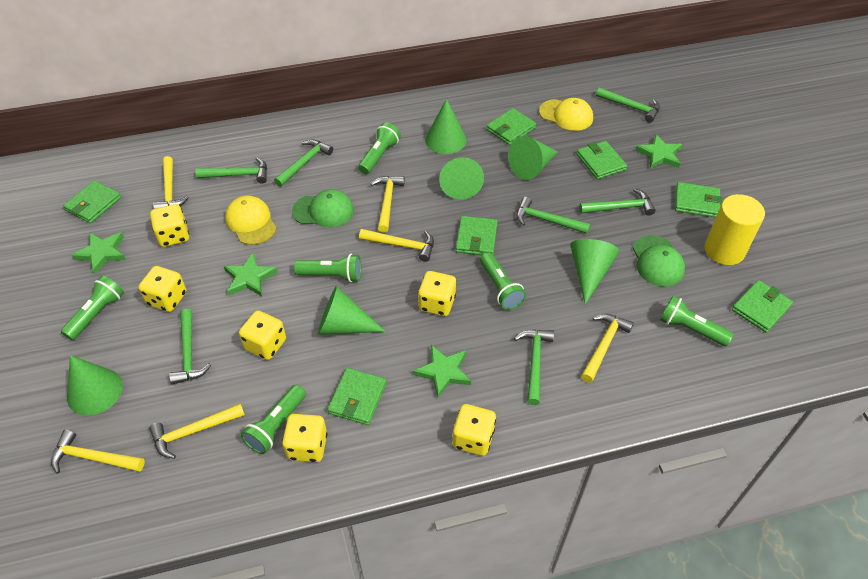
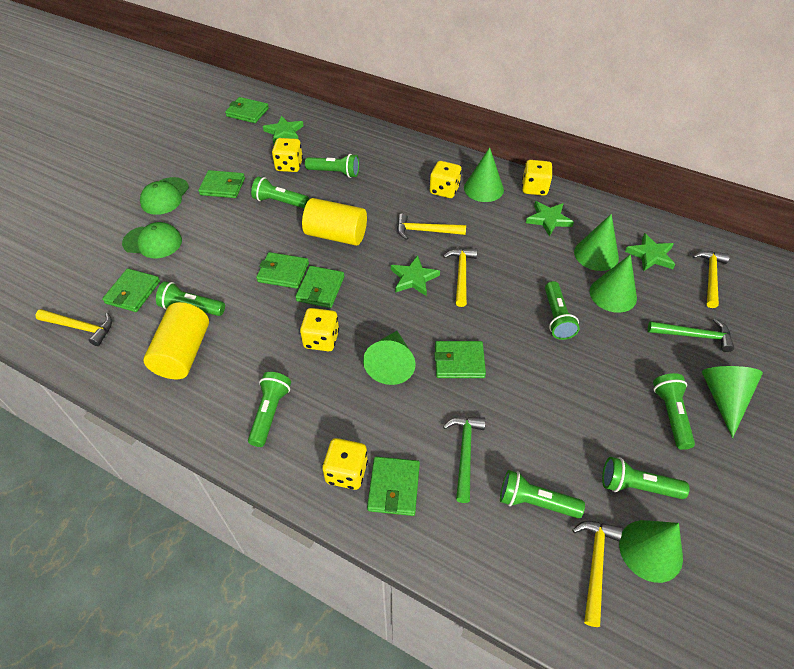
green flashlight: [61,276,124,340] [241,385,306,454] [294,254,361,282] [358,123,401,174] [480,252,526,310] [660,296,734,346] = 6 -> [156,281,225,316] [248,372,291,447] [251,176,309,208] [305,154,359,178] [500,470,585,518] [545,281,580,340] [602,457,689,499] [653,373,695,450] = 8
green hammer: [169,309,211,385] [195,158,267,184] [274,140,333,187] [514,329,554,405] [516,197,590,234] [579,188,656,216] [596,88,660,122] = 7 -> [443,417,486,503] [648,319,734,352] = 2
yellow cap: [225,196,277,245] [539,98,593,131] = 2 -> none = 0
yellow cylinder: [705,194,765,265] = 1 -> [143,302,209,379] [302,198,367,246] = 2
yellow dice: [138,266,186,312] [150,204,189,247] [239,311,286,360] [282,414,327,462] [418,271,456,316] [452,404,496,456] = 6 -> [272,138,303,172] [300,308,339,351] [322,438,368,490] [430,161,461,198] [522,160,552,196] = 5
yellow hammer: [51,430,145,474] [149,403,245,459] [153,156,189,209] [359,229,434,262] [371,176,405,232] [581,314,634,382] = 6 -> [35,309,112,346] [397,213,466,240] [443,248,477,307] [572,521,622,627] [693,251,730,308] = 5

